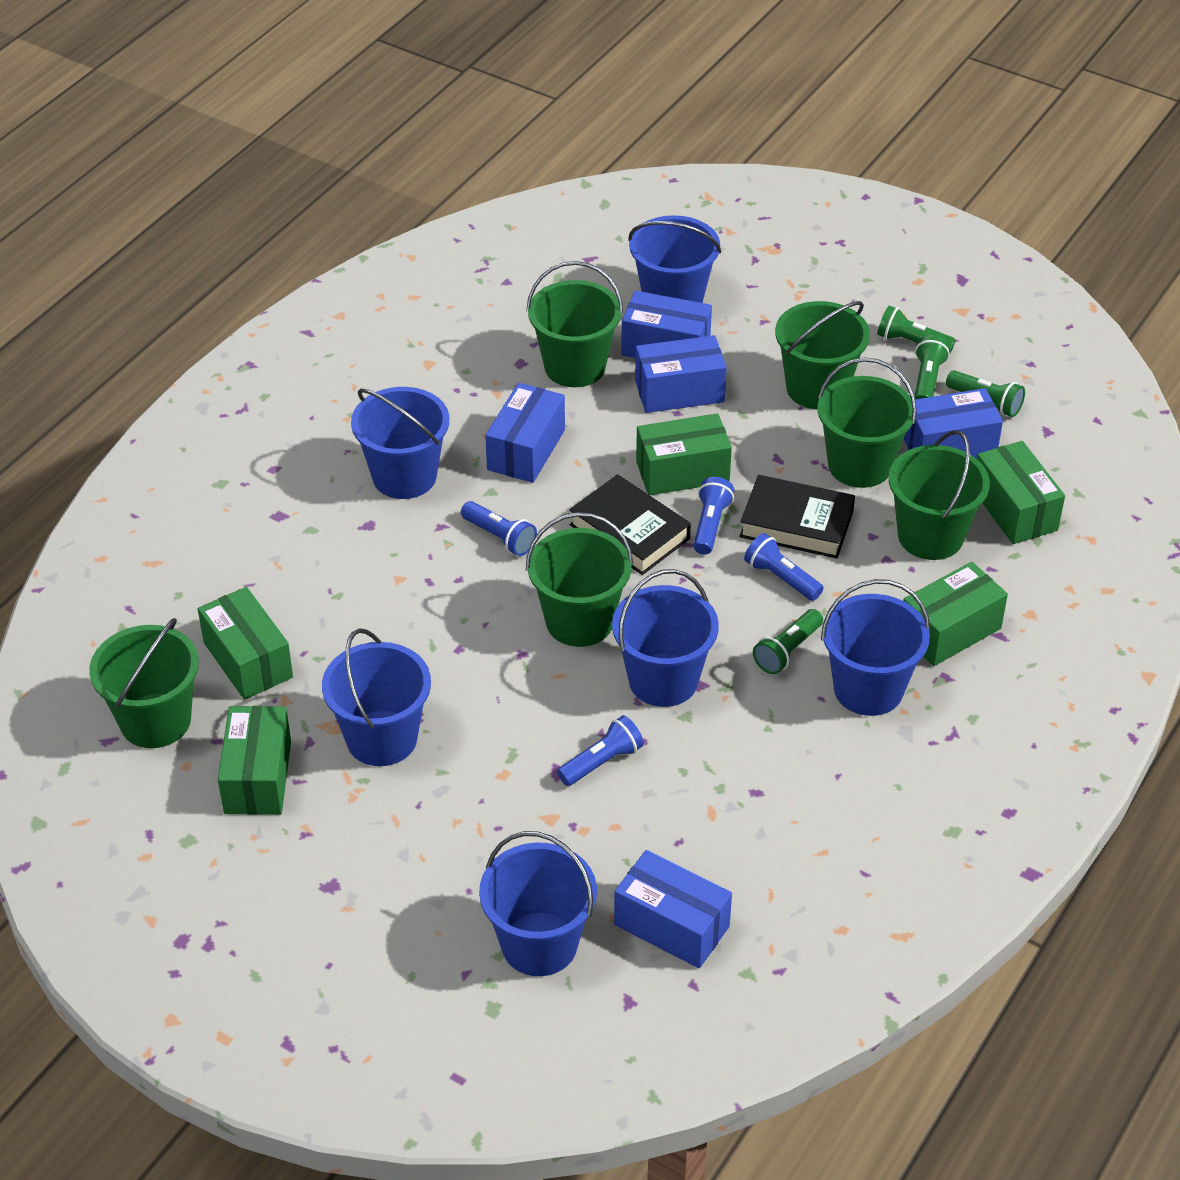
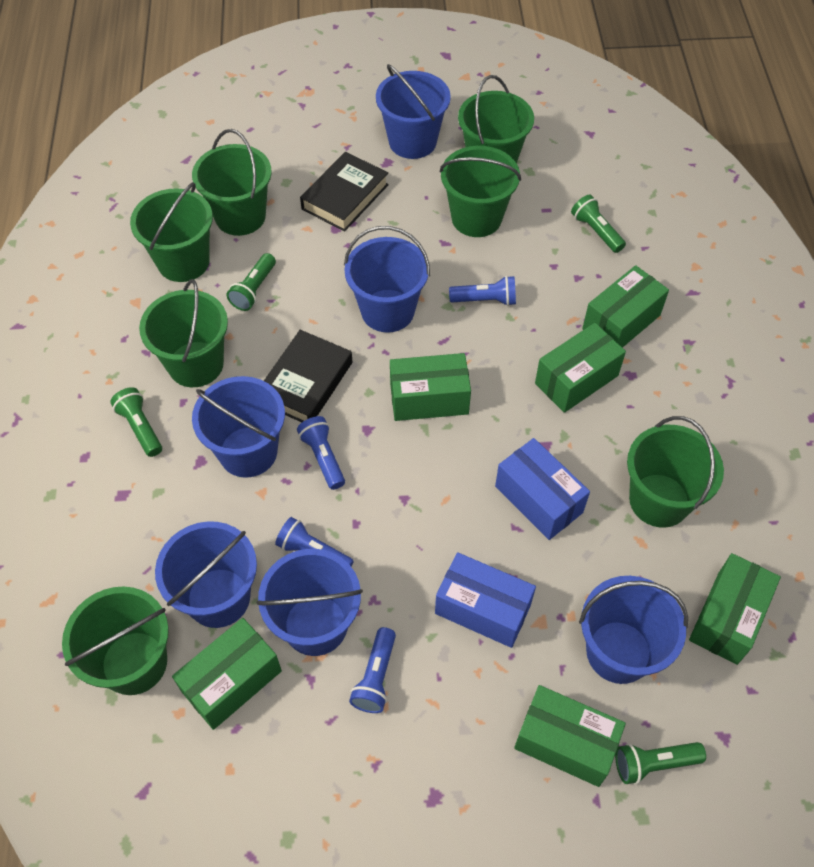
blue box: [485,383,565,483] [614,850,732,968] [621,291,712,358] [635,335,727,413] [904,388,1003,459] = 5 -> [435,552,536,648] [495,438,590,540] = 2
green box: [198,587,293,700] [218,706,291,815] [636,413,732,495] [903,562,1008,666] [977,441,1065,544] = 5 -> [172,618,282,730] [390,353,471,421] [514,685,626,787] [535,323,626,413] [582,265,669,348] [689,553,781,665] = 6
green bucket: [89,618,199,748] [526,261,623,387] [526,512,633,647] [775,301,870,409] [818,358,917,488] [889,430,990,560] = 6 -> [62,587,169,695] [130,182,213,282] [139,279,228,387] [192,129,272,236] [440,146,521,237] [458,75,534,163] [627,416,724,528] = 7

